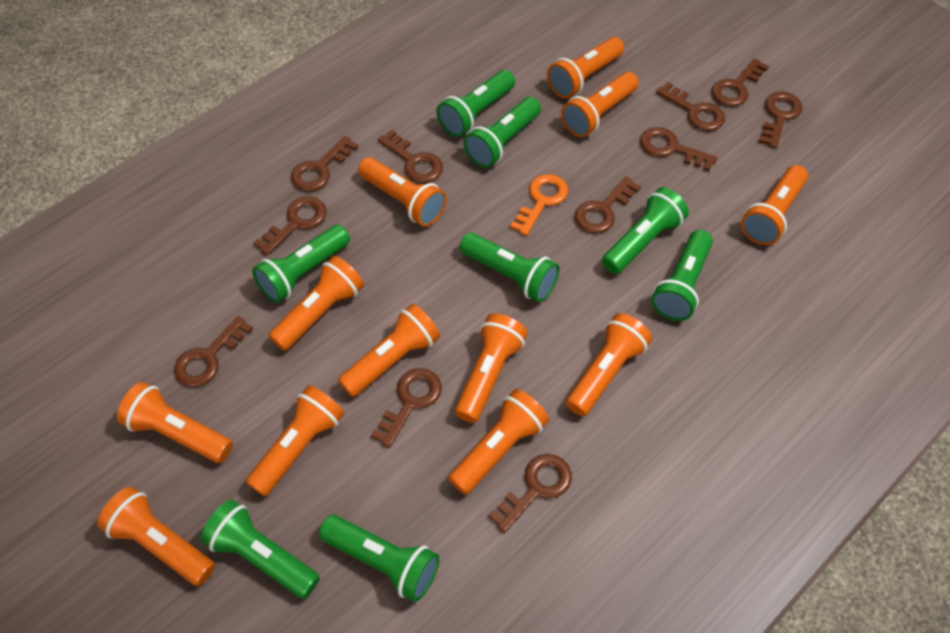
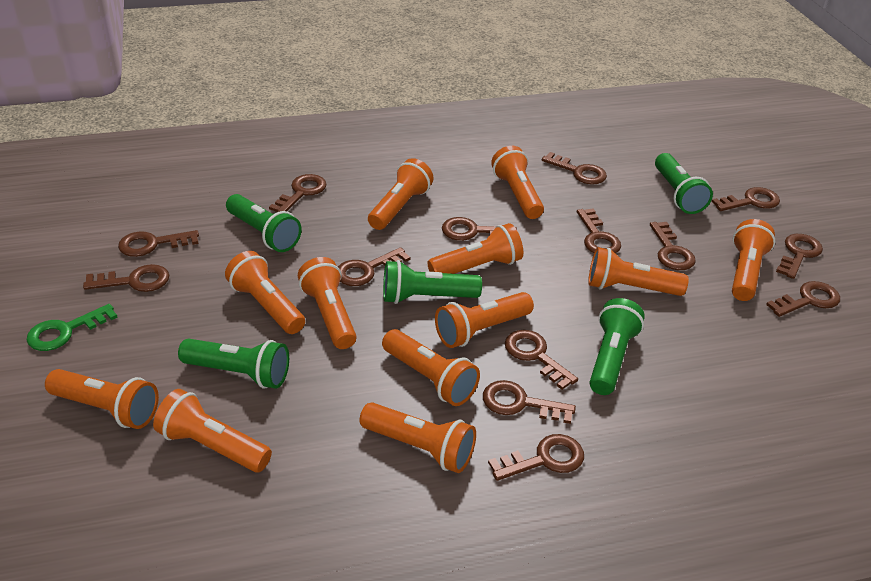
brown key: [174,316,253,387] [254,196,327,256] [291,136,358,191] [371,368,442,448] [378,130,443,183] [488,454,572,533] [575,177,641,233] [640,127,717,171] [656,82,725,131] [712,58,769,107] [759,92,803,148] = 11 -> [83,264,169,292] [118,230,199,257] [269,174,327,212] [338,247,410,286] [442,217,517,241] [483,380,576,424] [488,434,584,481] [505,330,578,390] [542,152,607,185] [577,208,621,254] [650,222,696,270] [712,187,780,211] [766,281,840,317] [776,234,823,279] = 14
green flashlight: [200,499,320,599] [252,224,350,303] [319,515,439,602] [436,70,515,137] [459,233,559,302] [464,97,541,168] [602,187,689,274] [651,230,713,321] = 8 -> [178,339,289,388] [226,194,302,252] [383,260,482,304] [589,298,645,395] [655,153,713,214] = 5
green key: none = 0 -> [27,304,118,351] = 1
orange key: [510,174,568,236] = 1 -> none = 0

